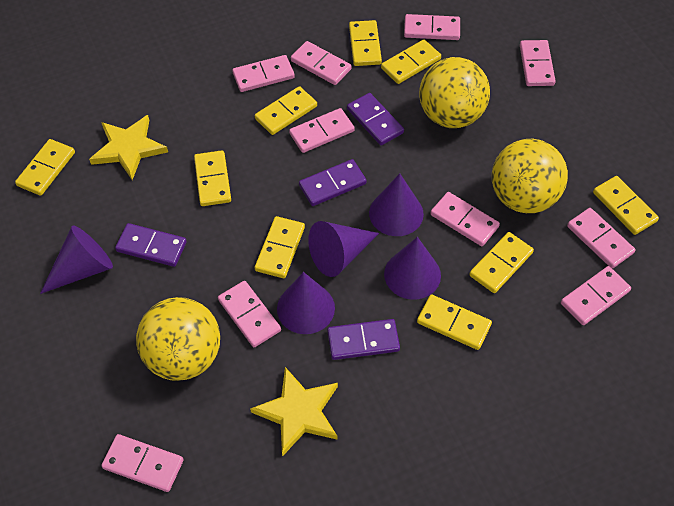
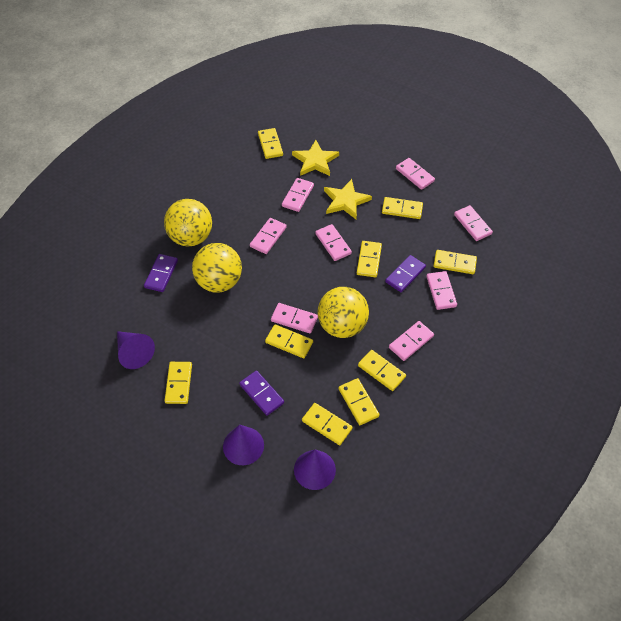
pink domino: [101,434,184,492] [218,281,281,347] [232,55,295,92] [289,108,355,153] [291,41,351,85] [404,14,460,40] [430,192,500,246] [520,40,556,86] [561,266,631,325] [567,208,635,269] = 10 -> [250,218,287,254] [271,303,318,333] [282,178,314,212] [315,224,352,261] [389,321,434,361] [396,158,435,190] [426,271,457,310] [454,205,493,241] = 8
purple cone: [40,226,113,294] [277,272,335,334] [308,221,379,277] [369,173,424,236] [384,237,441,300] = 5 -> [117,331,155,369] [223,425,264,465] [294,450,336,490] = 3
purple domino: [115,223,187,267] [299,159,367,206] [327,319,400,360] [347,93,404,145] = 4 -> [144,254,178,292] [239,370,284,416] [385,255,426,292] = 3

